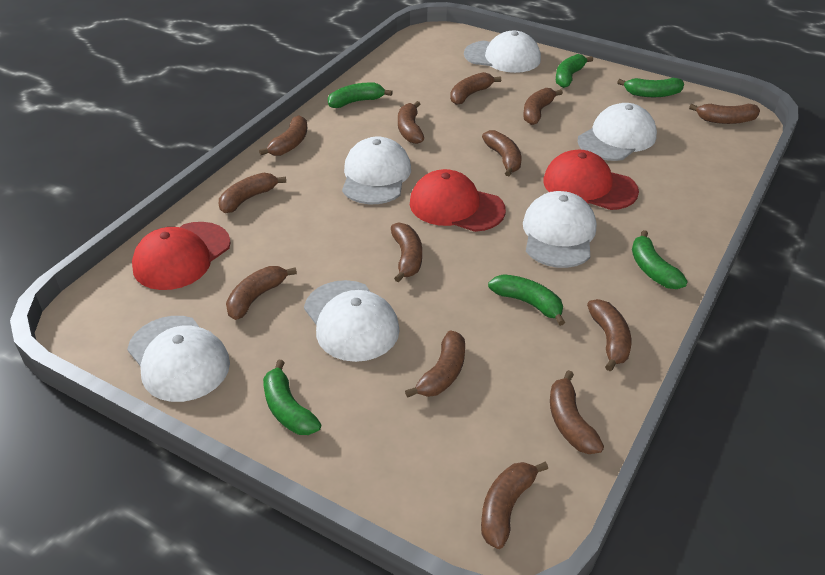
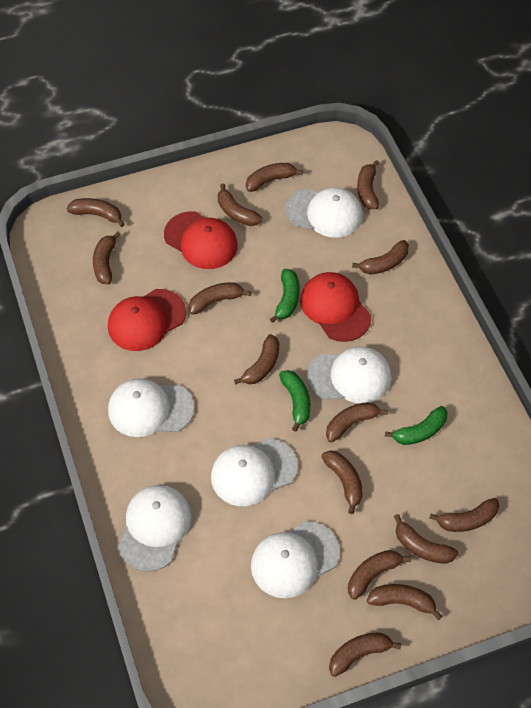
brown banana: [219,173,286,213] [226,266,297,320] [259,115,307,156] [391,222,422,283] [398,101,424,144] [405,330,465,398] [450,72,501,105] [481,462,548,549] [482,130,521,176] [523,88,563,125] [550,370,604,454] [587,299,631,371] [689,104,760,124] = 13 -> [66,198,125,227] [93,231,121,284] [189,282,251,315] [218,183,262,226] [234,334,279,385] [246,163,303,192] [321,451,363,514] [326,402,388,443] [329,633,401,677] [348,550,411,600] [352,240,409,275] [357,160,379,209] [367,584,442,620] [394,514,458,564] [429,498,500,532] = 15
green banana: [263,360,321,435] [328,82,393,108] [488,274,565,326] [556,54,593,88] [617,78,684,97] [632,230,688,289] = 6 -> [270,269,300,323] [279,370,310,432] [385,406,448,445] = 3

